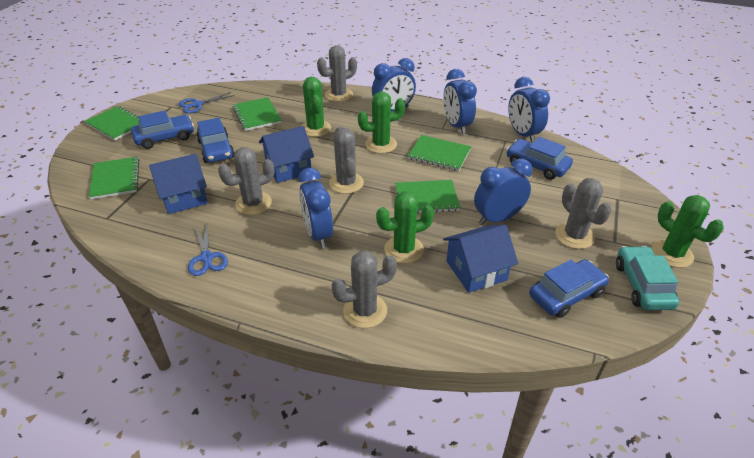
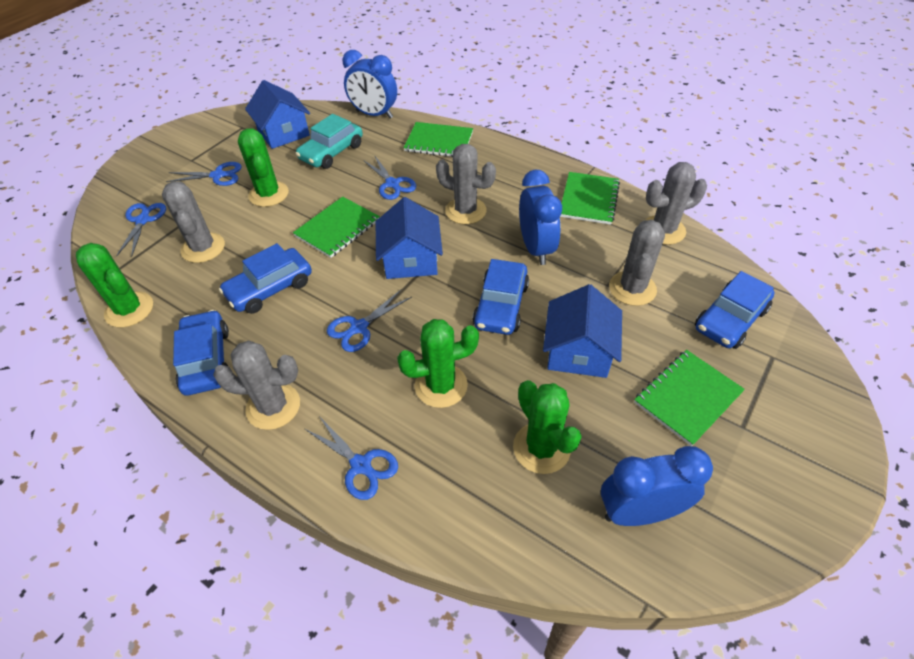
blue clock: [298,168,333,248] [372,58,416,111] [443,69,477,134] [474,158,532,225] [508,77,550,143] = 5 -> [343,50,397,118] [519,170,562,265] [601,446,713,526] = 3
blue scissors: [178,92,234,114] [188,225,228,276] = 2 -> [116,203,166,257] [166,162,242,186] [305,416,398,500] [327,290,412,352] [363,155,416,200] = 5
green notebook: [85,106,139,141] [89,157,139,199] [233,97,282,131] [395,180,460,213] [408,135,471,171] = 5 -> [293,196,380,258] [404,122,473,157] [560,172,620,225] [634,350,745,446] = 4

